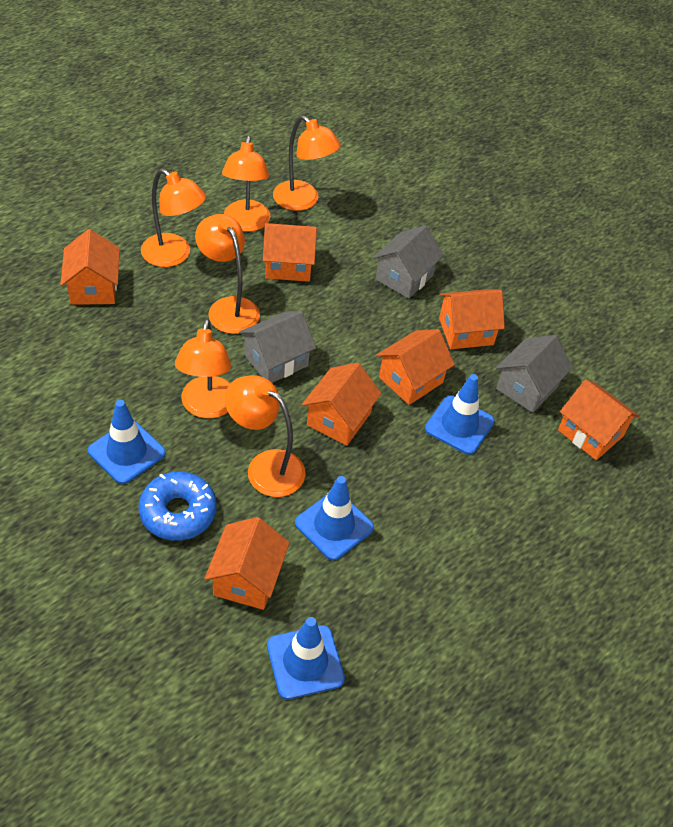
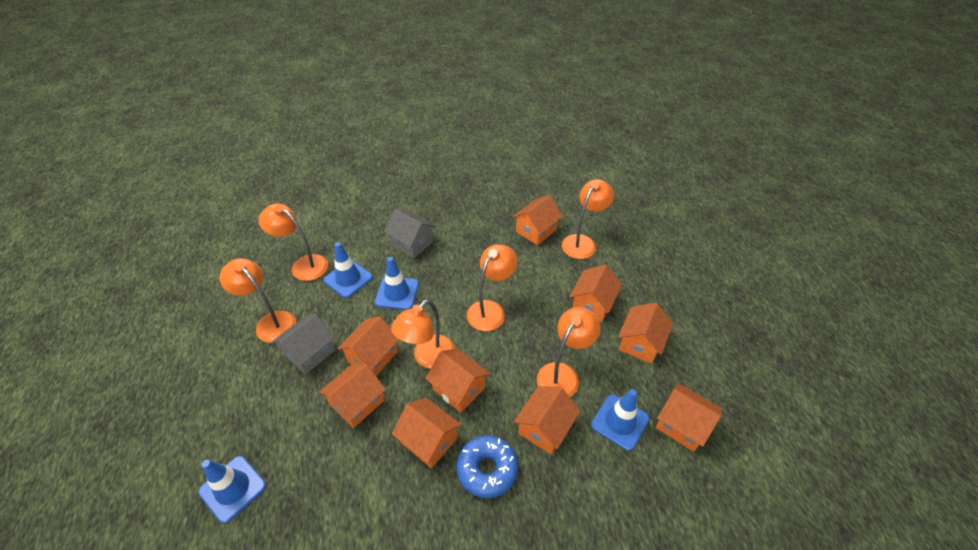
grey house: [239,311,316,383] [373,225,444,299] [496,335,573,413] = 3 -> [272,314,335,375] [384,208,436,258] = 2
orange house: [60,229,120,305] [204,517,290,610] [263,223,317,282] [302,362,382,446] [376,329,455,405] [439,289,505,349] [558,379,639,460] = 7 -> [319,362,386,428] [337,316,399,376] [392,398,462,468] [425,348,490,413] [513,195,563,245] [514,386,580,455] [570,264,622,322] [618,303,673,364] [656,383,722,452] = 9

